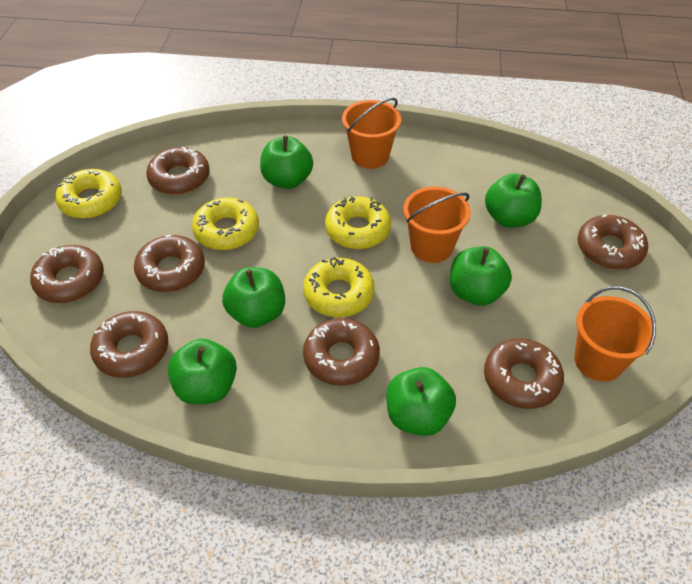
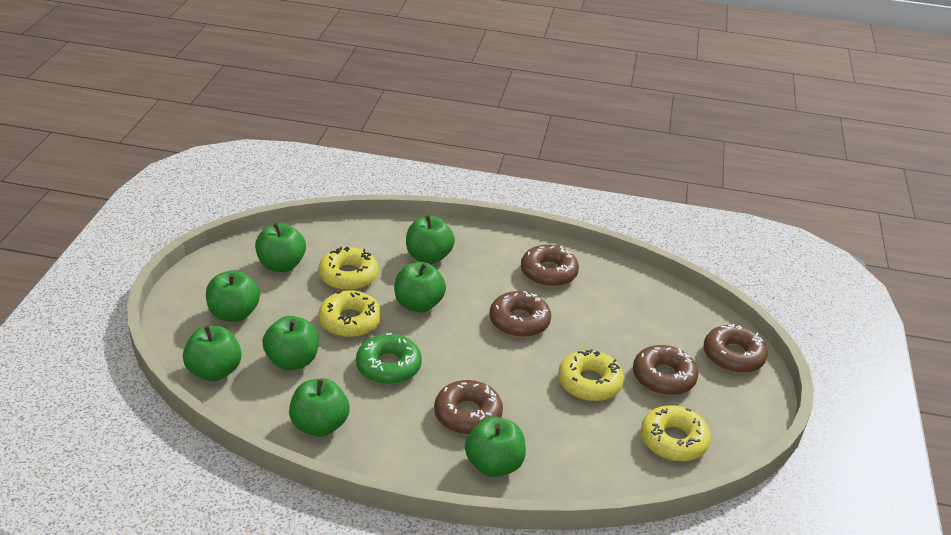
brown donut: [30,245,104,303] [90,311,168,378] [134,235,205,292] [146,146,210,195] [303,318,380,386] [484,338,564,409] [578,215,648,270] = 7 -> [434,380,503,435] [490,291,551,338] [521,245,579,287] [633,345,698,395] [704,324,768,373] = 5
green apple: [168,339,237,405] [222,267,285,328] [260,136,313,189] [386,367,456,436] [450,247,512,306] [485,173,542,228] = 6 -> [183,326,242,381] [206,270,260,322] [255,223,306,272] [262,316,319,370] [289,378,349,437] [394,262,446,312] [406,215,455,264] [465,417,526,477] = 8
green donut: none = 0 -> [356,333,422,384] = 1
orange bucket: [342,98,401,169] [403,187,471,263] [574,286,656,382] = 3 -> none = 0

